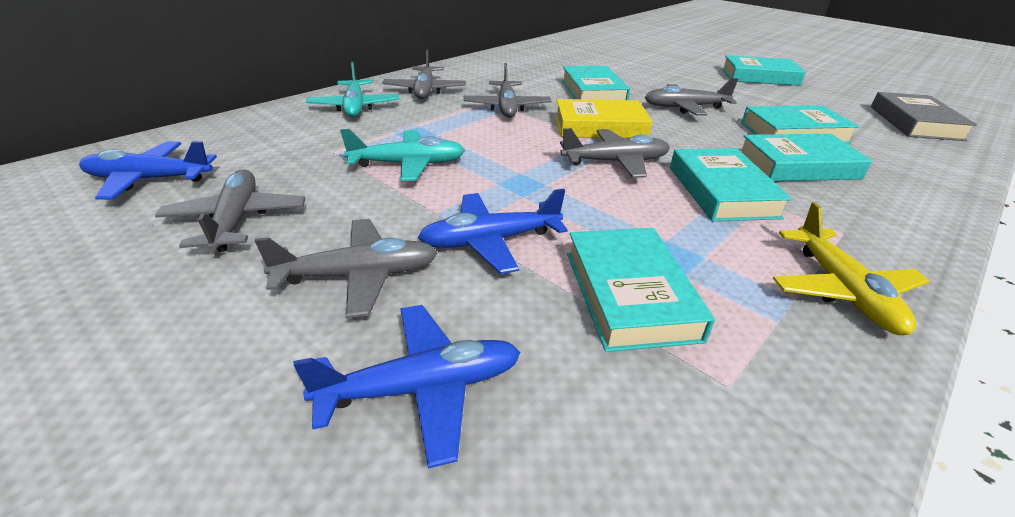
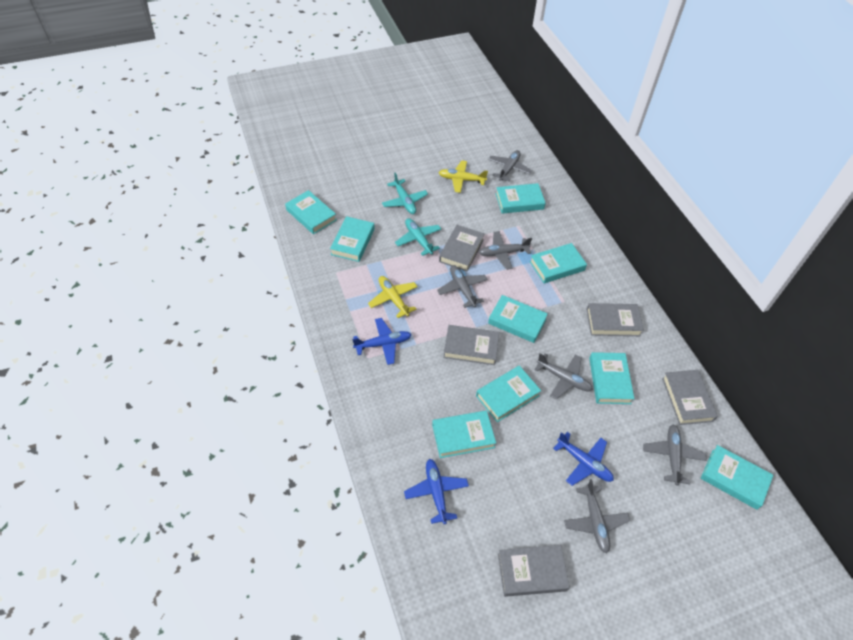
grey book: [871,92,977,141] = 1 -> [439,225,484,272] [443,325,499,365] [498,545,570,597] [586,303,644,336] [662,370,718,425] = 5
turquoise book: [562,66,630,100] [567,228,715,352] [670,148,792,221] [721,55,806,86] [741,105,859,144] [741,134,872,181] = 6 -> [285,190,336,234] [330,216,375,262] [432,410,496,458] [476,365,541,422] [488,295,548,343] [496,183,546,214] [530,243,587,283] [589,352,634,404] [701,445,774,510] = 9
yellow book: [555,99,653,138] = 1 -> none = 0
yellow plane: [773,202,930,335] = 1 -> [368,276,418,318] [438,160,488,193] = 2

